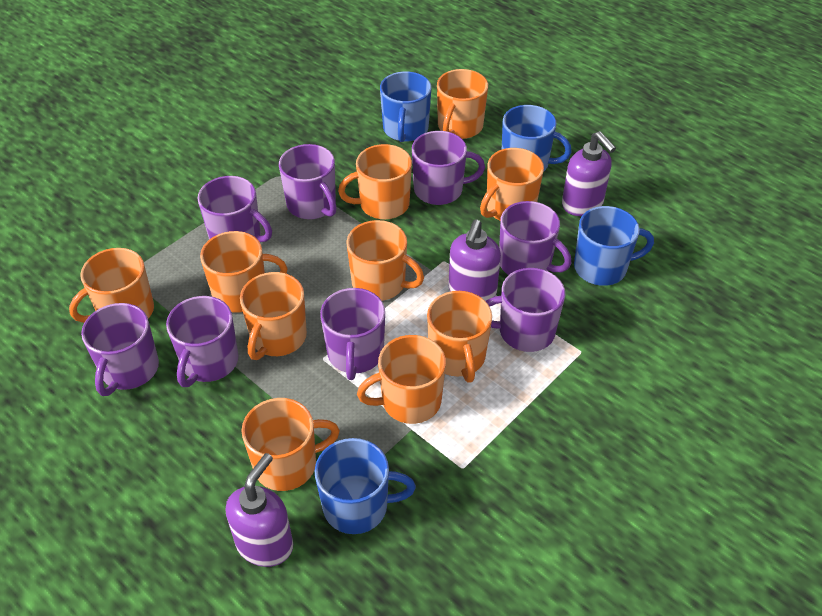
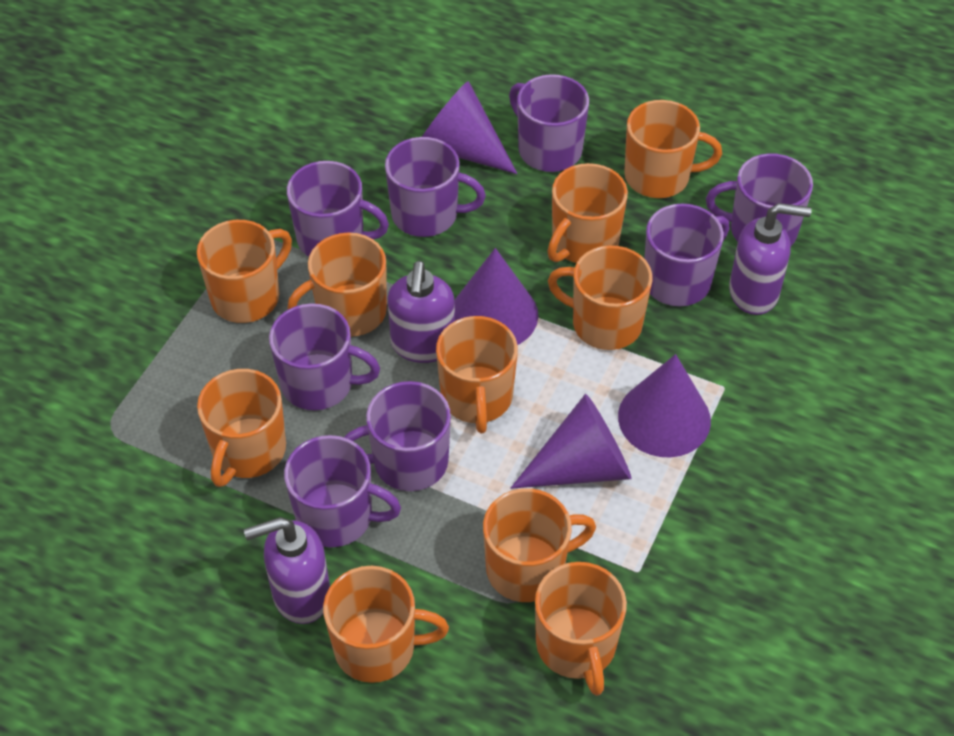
blue mug: [315,438,416,534] [380,71,431,142] [502,105,572,172] [574,206,654,286] = 4 -> none = 0
purple cone: none = 0 -> [422,81,518,174] [454,248,539,345] [511,394,631,489] [618,354,711,457] = 4

